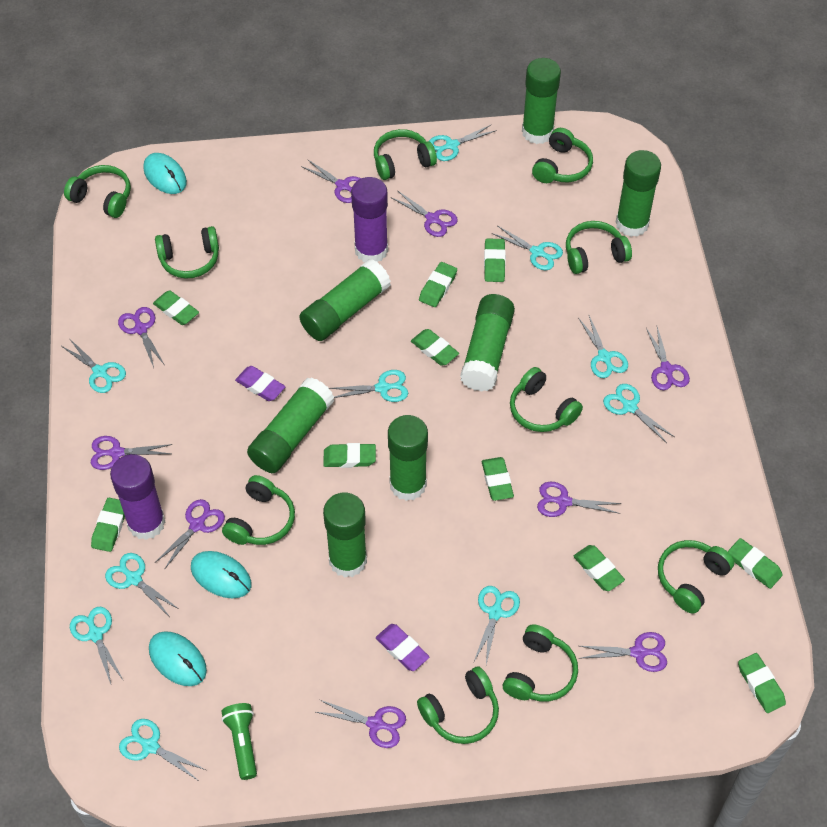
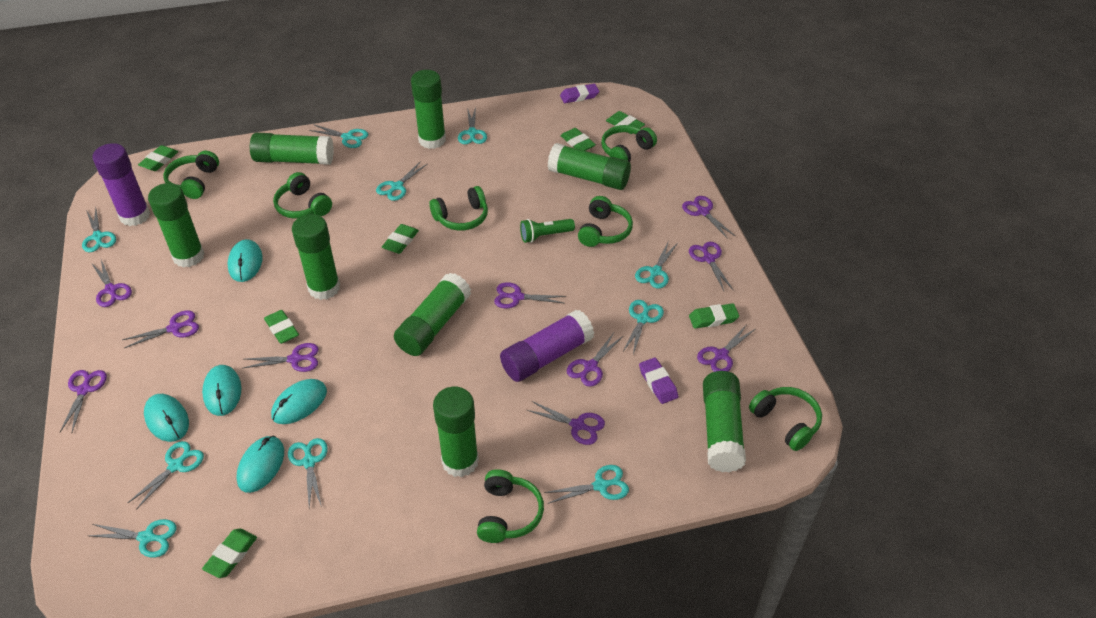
green eraser: [91,498,125,552] [153,290,199,325] [323,443,376,468] [411,329,459,366] [419,262,457,307] [482,457,514,501] [484,238,506,282] [573,545,625,591] [728,538,783,589] [738,653,786,713] = 10 -> [138,145,178,171] [202,528,257,578] [264,310,299,344] [382,224,419,254] [561,128,596,151] [606,111,645,134] [689,303,739,329] = 7
green glue stick: [247,377,334,473] [299,259,391,341] [323,493,367,577] [388,415,428,501] [460,294,515,392] [522,58,561,144] [616,150,661,237] = 7 -> [148,183,205,268] [250,132,334,165] [292,214,340,300] [394,273,471,356] [411,70,446,149] [433,387,479,477] [548,143,631,190] [703,371,746,472] = 8
green headphones: [64,165,131,218] [155,226,219,279] [222,475,295,545] [374,129,437,180] [417,666,499,744] [503,625,578,702] [510,367,583,432] [532,128,593,183] [566,221,632,274] [658,540,735,614] = 10 -> [164,151,219,199] [273,172,332,219] [429,186,488,231] [477,469,544,543] [578,196,633,247] [601,125,657,162] [749,387,822,451] = 7
purple scissors: [91,436,173,470] [118,307,164,368] [155,499,225,570] [301,159,361,203] [316,700,406,748] [392,190,458,237] [537,482,621,517] [580,632,667,672] [646,327,690,390] = 9 -> [60,370,107,432] [92,260,132,307] [122,310,199,348] [244,343,319,372] [494,282,566,309] [527,401,605,445] [567,333,623,387] [682,196,735,239] [689,242,733,291] [697,324,755,372] = 10
turquoise mouse: [143,153,187,194] [149,631,207,686] [191,551,251,598] = 3 -> [144,394,189,442] [202,365,242,416] [228,239,263,282] [236,436,284,493] [271,379,327,424] = 5

